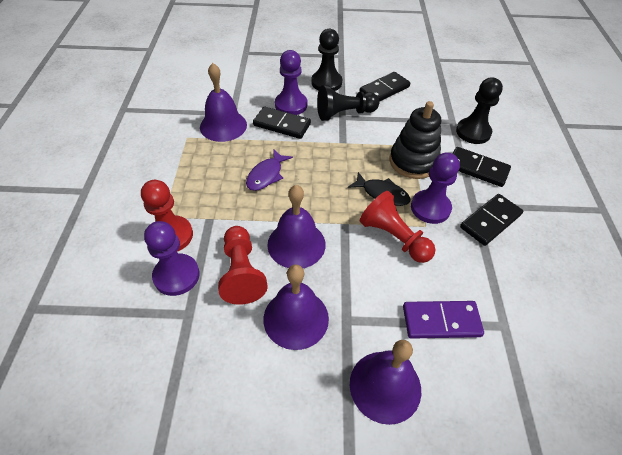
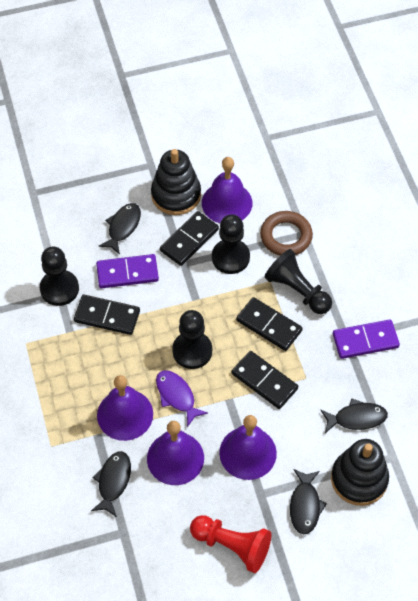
black fish: [348,172,411,206] = 1 -> [91,451,131,517] [99,203,141,255] [290,469,327,534] [321,398,388,433] = 4
black pawn: [311,29,342,91] [317,85,379,121] [456,77,503,144] = 3 -> [40,247,79,306] [172,310,212,369] [212,215,250,274] [264,249,332,314] = 4
black stacking toy: [390,101,441,179] = 1 -> [151,149,201,215] [331,439,389,506] = 2
brown ring: none = 0 -> [260,211,313,256] = 1
purple domino: [403,301,484,339] = 1 -> [96,254,159,288] [333,319,400,359] = 2
purple pawn: [144,221,200,296] [275,50,307,115] [411,152,460,224] = 3 -> none = 0
red pawn: [141,180,193,251] [218,226,268,305] [360,191,435,263] = 3 -> [190,515,271,573] = 1

